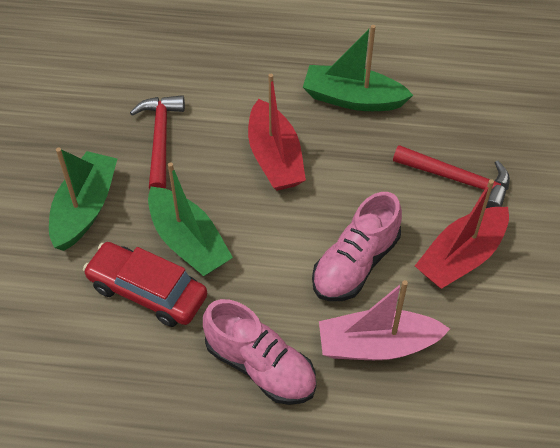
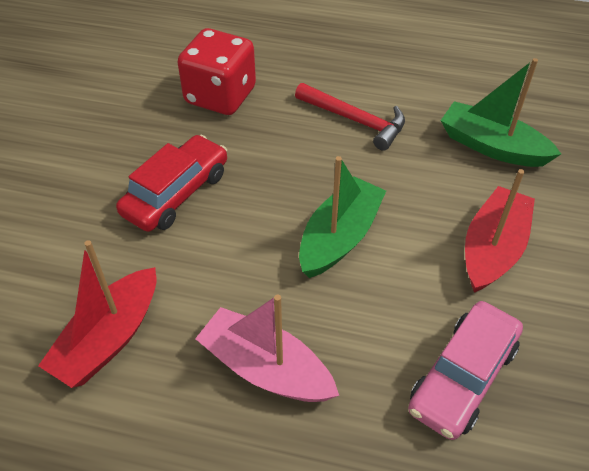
green boat: [49,148,117,251] [148,162,233,276] [303,25,413,111] = 3 -> [299,156,386,278] [440,58,561,167] = 2
pink car: none = 0 -> [408,301,523,440] = 1
pink shoe: [203,299,316,405] [312,192,402,301] = 2 -> none = 0
red dice: none = 0 -> [177,28,256,115] = 1
red hammer: [130,95,185,189] [393,145,510,208] = 2 -> [295,83,405,151] = 1

